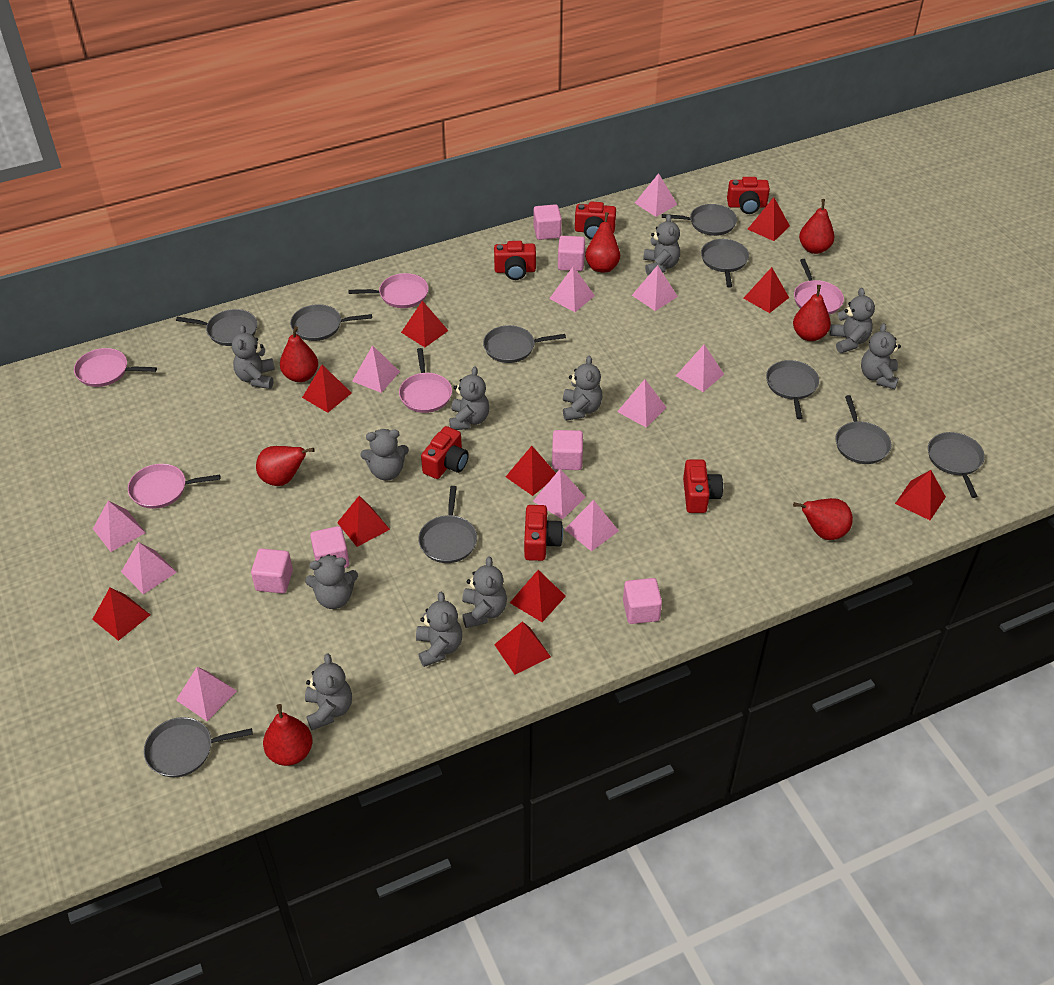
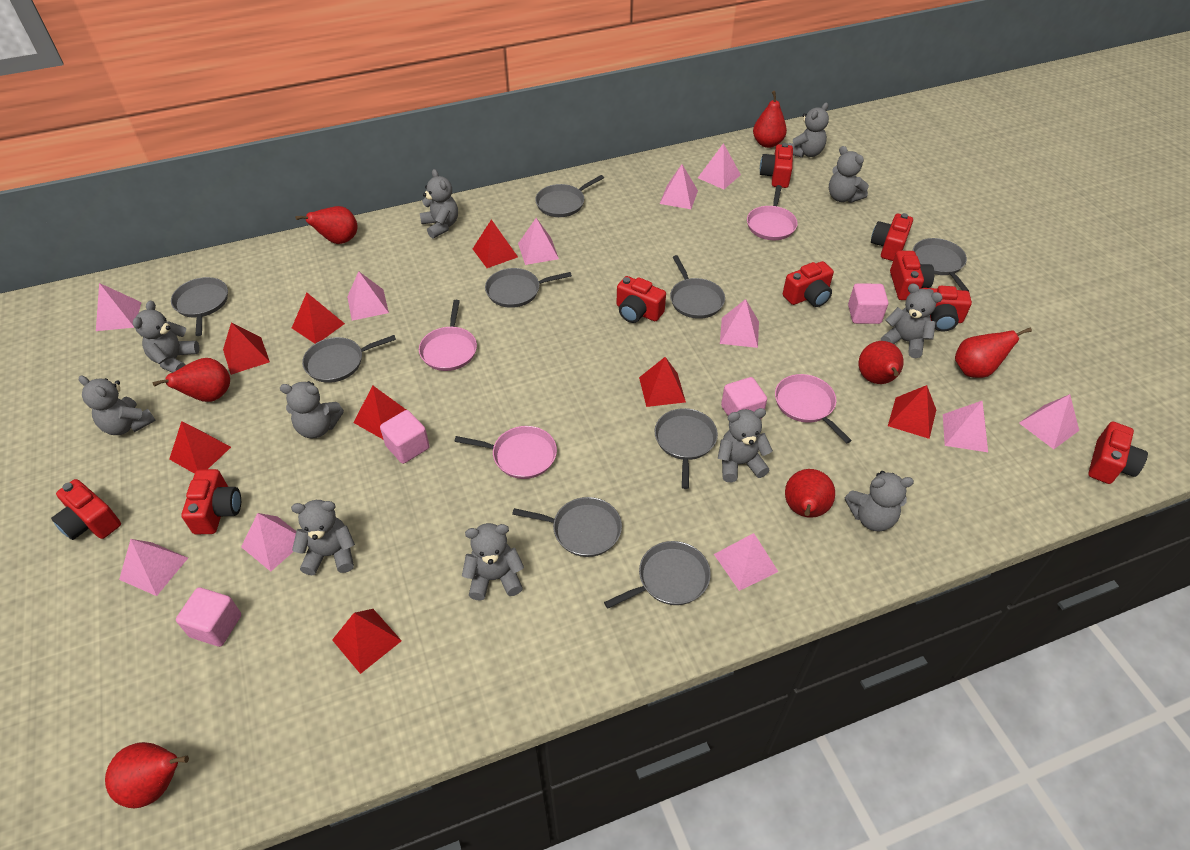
grey pan: [144,717,253,777] [176,309,258,346] [290,304,372,341] [418,486,477,563] [483,325,566,363] [662,204,737,236] [701,239,749,288] [766,360,819,419] [836,395,891,464] [928,432,985,498] = 10 -> [171,277,228,336] [302,335,396,383] [485,268,572,308] [512,497,622,557] [535,175,604,217] [604,541,711,609] [654,408,718,489] [670,255,725,319] [913,238,969,292] = 9
pink cube: [251,548,293,593] [310,526,349,568] [533,204,562,240] [552,430,583,470] [558,236,585,271] [623,578,662,624] = 6 -> [176,587,241,647] [380,410,430,464] [721,377,767,419] [848,283,888,324] = 4
pink pan: [74,348,157,387] [128,464,220,509] [348,273,429,308] [399,348,452,413] [794,259,844,315] = 5 -> [419,300,477,371] [454,426,557,479] [747,185,798,240] [775,374,852,444] = 4
red camera: [421,426,469,479] [494,241,536,280] [524,505,563,561] [575,202,616,240] [683,459,723,513] [727,177,770,214] = 6 -> [51,479,121,540] [181,469,241,534] [616,276,666,323] [760,143,793,188] [783,261,834,307] [871,213,913,261] [890,251,935,300] [922,286,972,331] [1088,422,1148,484] = 9
red pyramid: [92,588,150,641] [302,365,352,413] [337,496,390,547] [401,301,448,347] [494,621,551,675] [506,446,556,496] [510,570,566,622] [743,267,789,313] [747,197,790,241] [895,470,946,520] = 10 -> [169,421,231,474] [223,322,270,375] [292,293,345,343] [332,609,402,674] [353,386,406,439] [473,219,518,268] [639,357,686,407] [888,385,936,439] = 8

